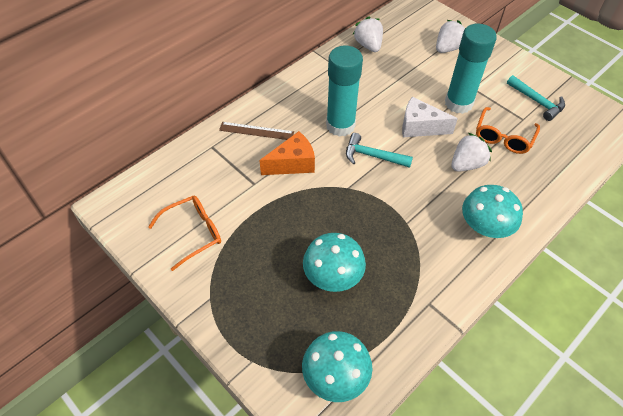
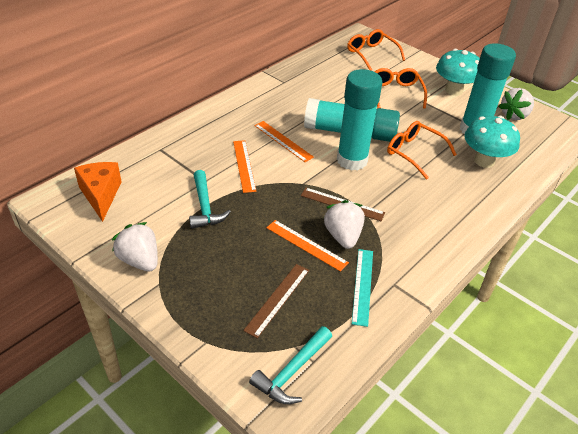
brown ruler: [219,122,294,140] = 1 -> [243,264,309,338] [301,188,385,221] = 2
orange glasses: [148,195,221,271] [476,107,540,154] = 2 -> [347,29,405,70] [374,68,427,109] [387,121,457,180] = 3
orange ruler: none = 0 -> [233,140,256,193] [254,121,314,162] [267,220,349,272] = 3
turquoise glue stick: [326,46,363,137] [445,24,497,114] = 2 -> [304,98,400,142] [337,69,383,170] [460,43,516,134] = 3
turquoise mushroom: [302,331,373,402] [303,233,366,292] [462,185,523,238] = 3 -> [436,49,480,96] [464,116,520,168] = 2
turquoise ruler: none = 0 -> [352,249,373,327] = 1
white cheese: [402,97,458,137] = 1 -> none = 0

